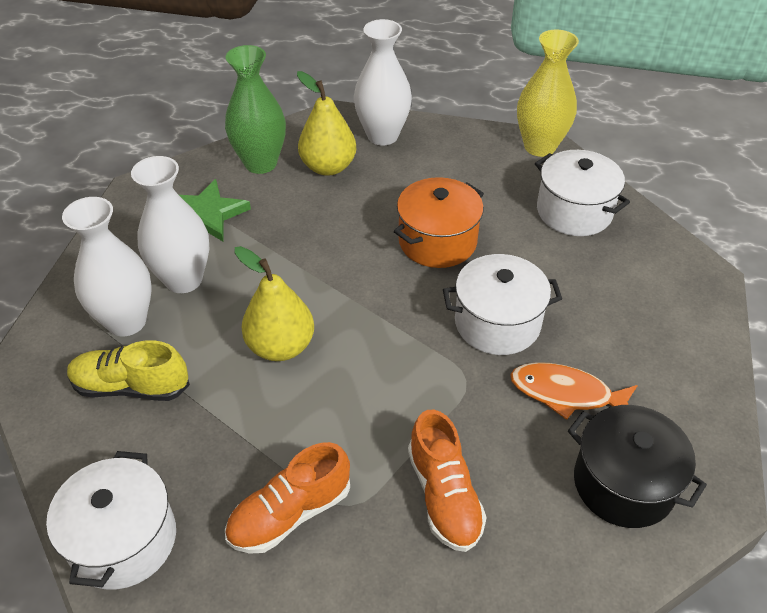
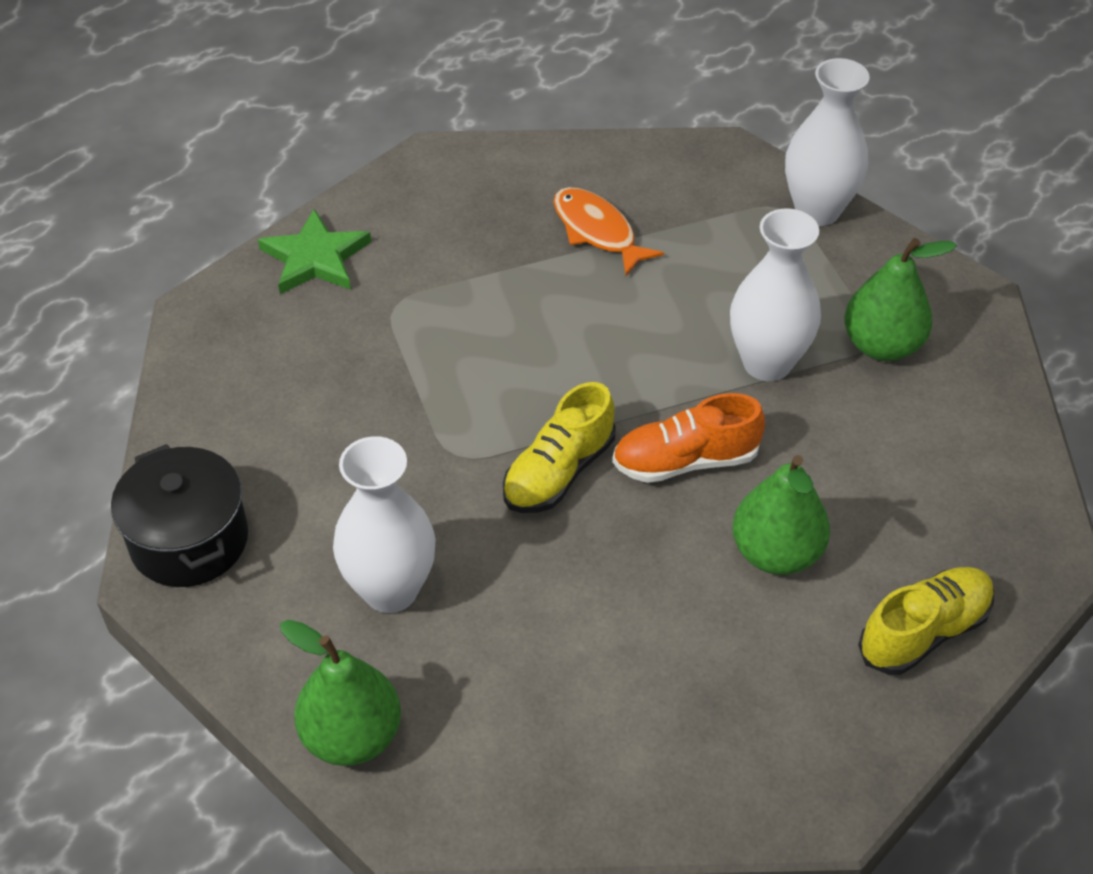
green pear: none = 0 -> [280,620,401,766] [732,455,830,575] [844,238,957,361] = 3
green vase: [225,45,286,174] = 1 -> none = 0
orange pot: [394,177,484,268] = 1 -> none = 0
orange shoe: [225,442,350,554] [408,410,487,552] = 2 -> [612,393,765,483] = 1
white pot: [46,451,176,589] [443,254,562,355] [535,150,630,236] = 3 -> none = 0
yellow pear: [235,246,314,361] [297,71,356,176] = 2 -> none = 0
yellow shoe: [67,340,190,401] = 1 -> [503,382,616,513] [858,567,994,675] = 2
yellow vase: [517,30,579,157] = 1 -> none = 0

